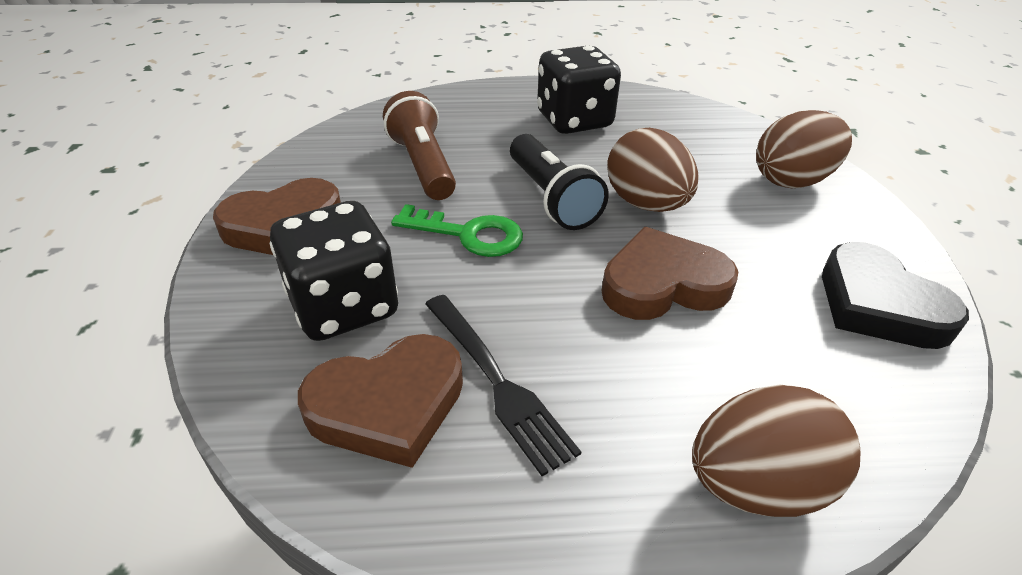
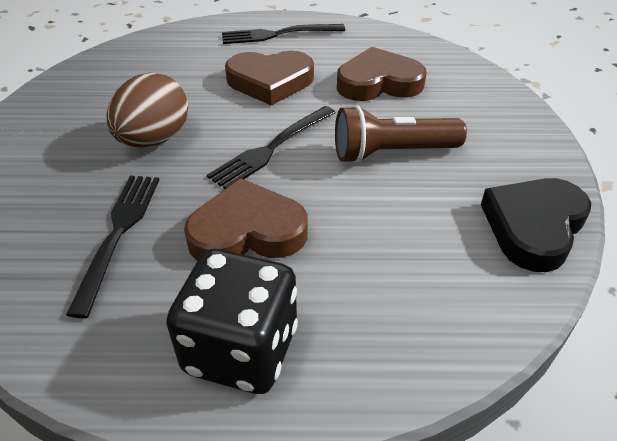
black dice: [270,201,398,341] [537,46,621,134] = 2 -> [166,249,298,394] = 1
black flashlight: [510,134,609,230] = 1 -> none = 0
black fork: [425,295,581,476] = 1 -> [66,176,159,318] [207,106,336,189] [222,24,345,44] = 3
brown egg: [607,128,699,212] [692,385,860,517] [756,110,852,188] = 3 -> [106,72,188,148] = 1
green key: [391,204,523,257] = 1 -> none = 0

